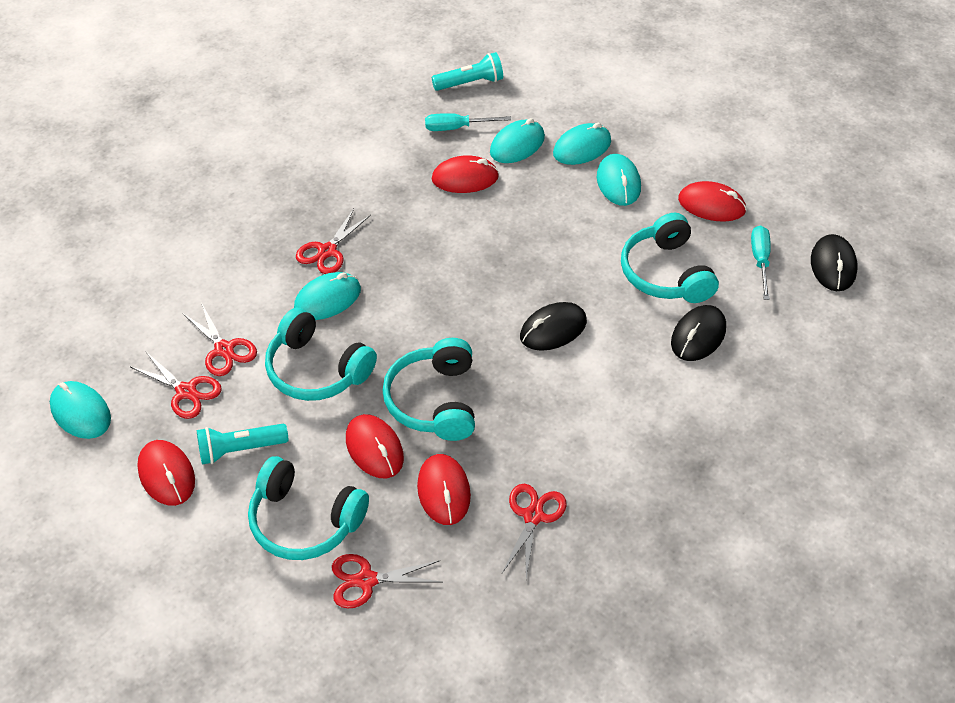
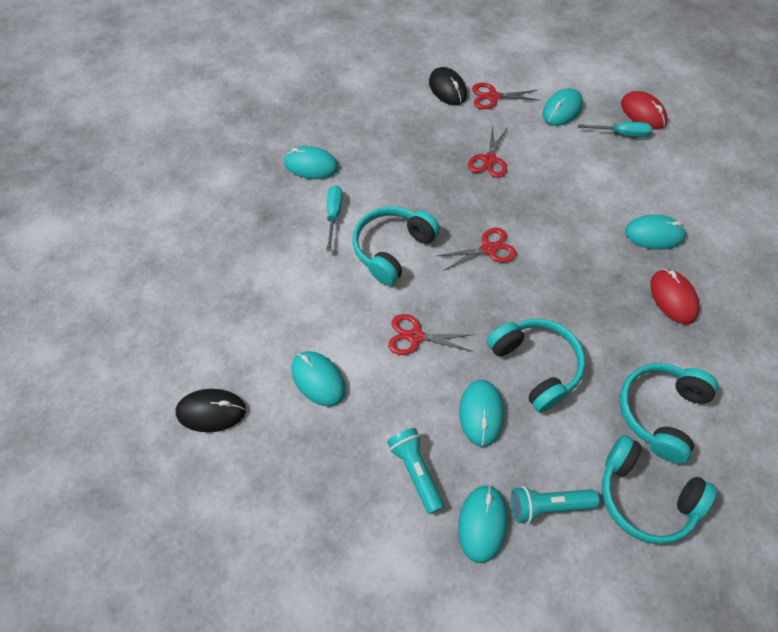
black mouse: [520,302,587,351] [671,305,726,361] [811,234,858,291] = 3 -> [176,389,246,432] [429,67,467,105] = 2
red mouse: [137,440,195,506] [346,414,404,479] [417,454,471,525] [432,155,499,193] [678,181,747,222] = 5 -> [621,91,668,130] [650,269,700,324] = 2
red scissors: [130,351,222,419] [182,304,257,376] [296,209,371,274] [332,554,443,608] [502,484,567,579] = 5 -> [388,314,474,355] [437,228,517,271] [468,125,508,178] [472,83,540,109] = 4
turquoise mouse: [50,381,111,439] [294,272,361,320] [490,118,545,163] [553,122,611,165] [597,154,641,206] = 5 -> [284,146,338,179] [291,351,346,407] [458,485,508,563] [459,379,504,447] [542,88,583,126] [625,215,687,250] = 6

